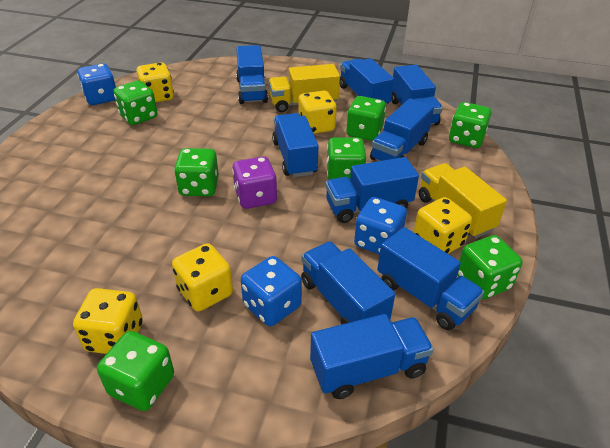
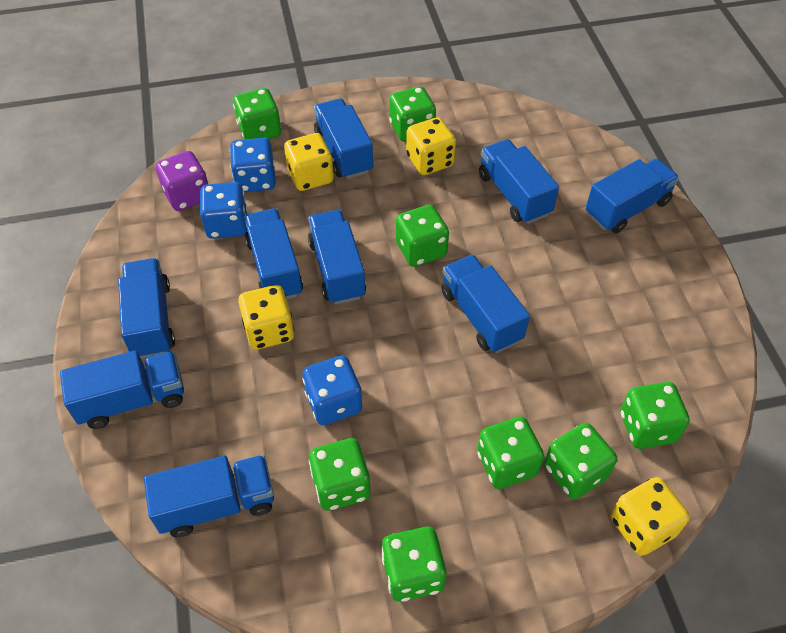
green dice: [97,331,174,411] [113,80,158,125] [174,148,219,196] [326,137,366,180] [346,96,386,141] [449,102,492,148] [458,235,523,300] = 7 -> [233,88,281,139] [309,438,371,511] [381,527,447,602] [389,86,436,142] [396,205,449,267] [477,416,544,489] [544,423,617,499] [620,382,690,449] = 8
yellow dice: [73,288,143,354] [136,62,174,102] [172,243,233,312] [298,91,337,134] [414,197,472,254] = 5 -> [238,285,295,350] [284,133,334,191] [406,117,456,175] [611,477,690,556] = 4
yellow truck: [269,64,340,112] [419,163,507,239] = 2 -> none = 0

